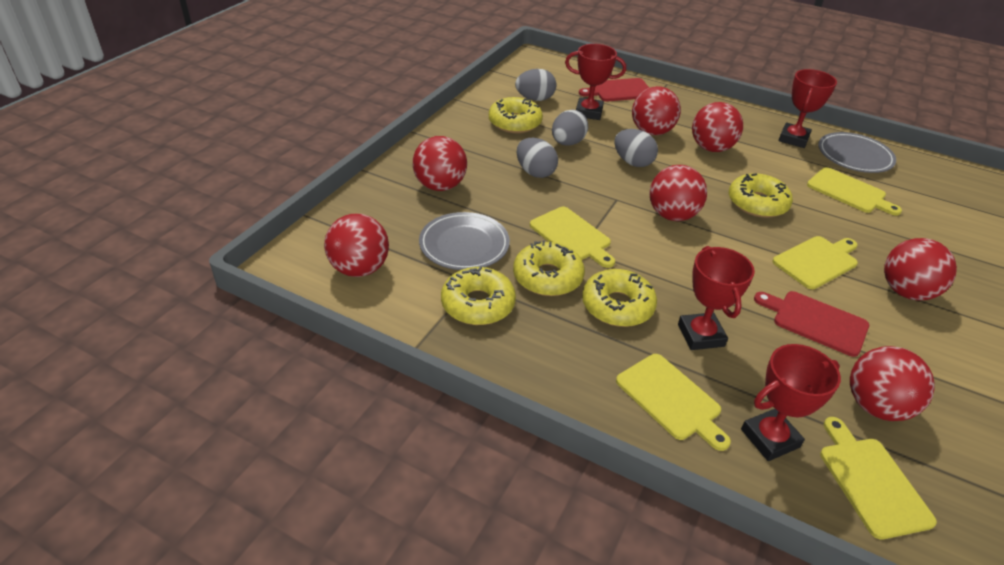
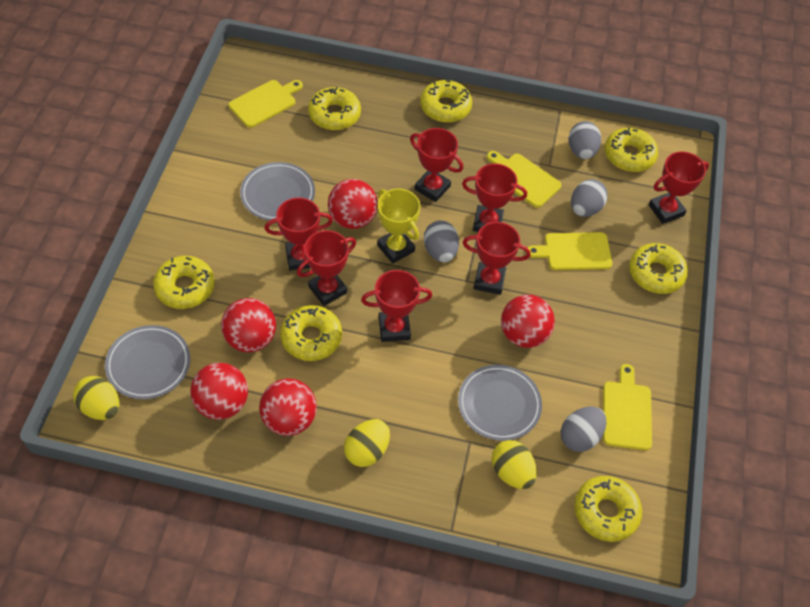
grey plate: [419,212,510,270] [818,132,896,173] = 2 -> [105,325,190,399] [240,162,315,221] [458,365,542,441] = 3
red ball: [324,214,389,277] [413,136,467,191] [632,86,681,135] [649,165,707,221] [692,102,743,152] [850,346,934,421] [884,238,957,300] = 7 -> [190,363,248,420] [221,298,276,352] [259,378,317,436] [328,179,378,229] [501,295,555,348] = 5
red cutting board: [579,78,649,101] [754,291,869,357] = 2 -> none = 0
red trophy: [565,44,626,120] [678,246,755,350] [741,344,841,461] [779,69,837,148] = 4 -> [265,198,333,271] [297,230,356,306] [361,270,432,342] [410,128,463,202] [462,163,527,232] [463,222,531,295] [649,151,709,224] = 7
yellow cutting board: [530,207,615,268] [616,354,731,451] [772,236,858,289] [807,167,902,216] [820,417,937,540] = 5 -> [228,80,303,128] [487,151,562,208] [528,232,613,270] [603,364,652,450] = 4
yellow donut: [441,266,516,325] [489,97,543,133] [513,241,585,296] [582,269,657,327] [729,173,793,218] = 5 -> [153,256,215,309] [280,305,342,361] [308,87,361,130] [420,80,472,123] [574,476,642,542] [605,128,658,172] [629,243,688,294] = 7
yellow egg: none = 0 -> [73,376,120,420] [344,419,390,467] [492,440,537,489] = 3
yellow trophy: none = 0 -> [377,189,420,263] = 1

